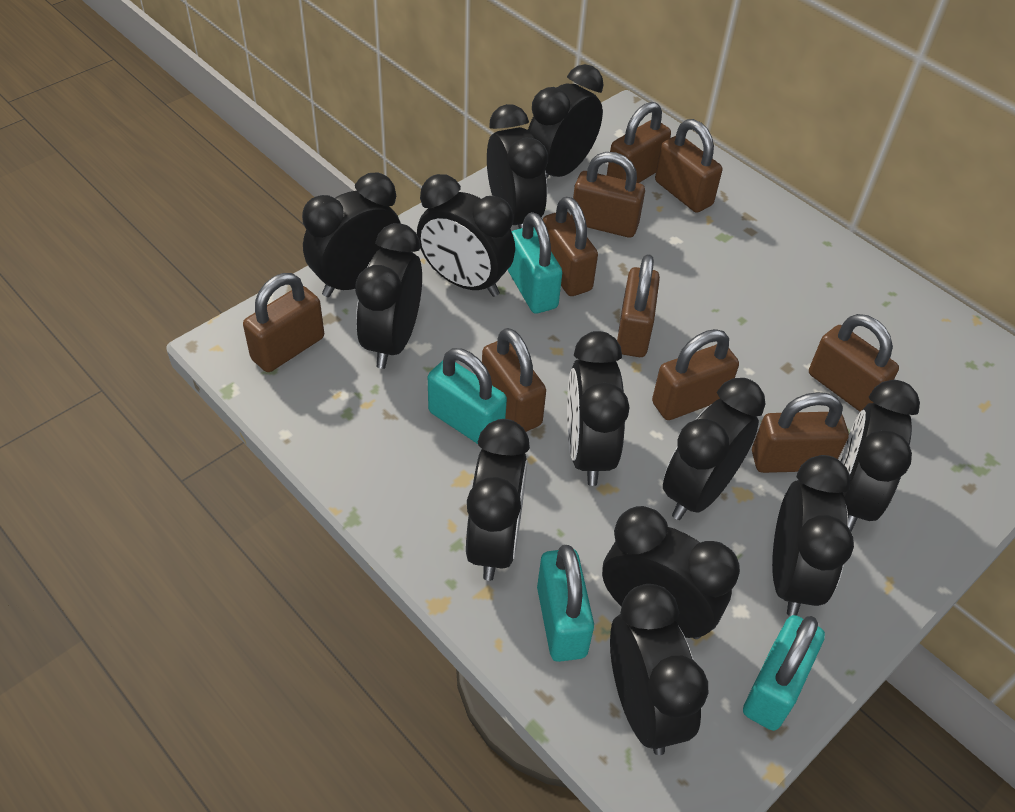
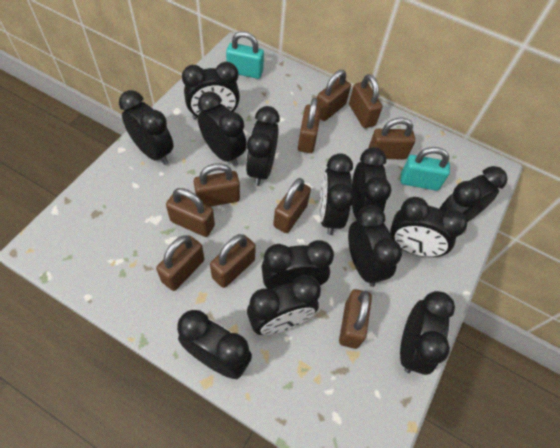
black clock: [302,173,401,297] [355,223,422,369] [417,174,515,297] [466,419,530,581] [487,104,548,229] [528,64,603,178] [567,331,630,486] [602,506,740,639] [610,584,708,755] [663,378,765,520] [772,455,854,616] [840,380,920,532] = 12 -> [119,90,173,165] [177,310,252,379] [182,62,240,120] [198,91,247,167] [246,106,280,186] [247,275,321,335] [261,240,334,289] [319,153,354,235] [348,205,402,287] [352,147,391,219] [390,197,467,257] [400,291,455,375] [439,166,508,222] = 13
turquoise padlock: [428,348,507,444] [508,212,562,314] [537,545,594,662] [743,615,825,731] = 4 -> [226,31,264,79] [400,147,450,191] = 2

